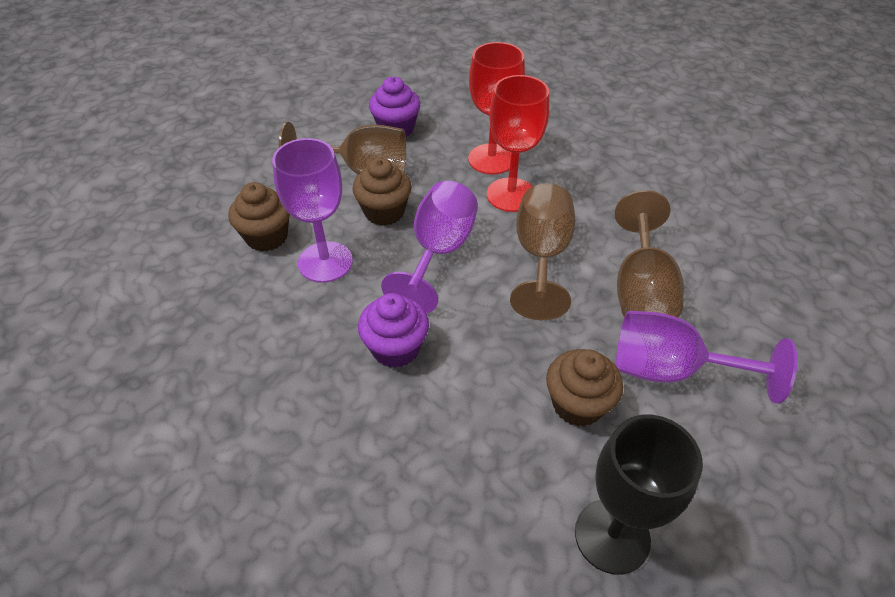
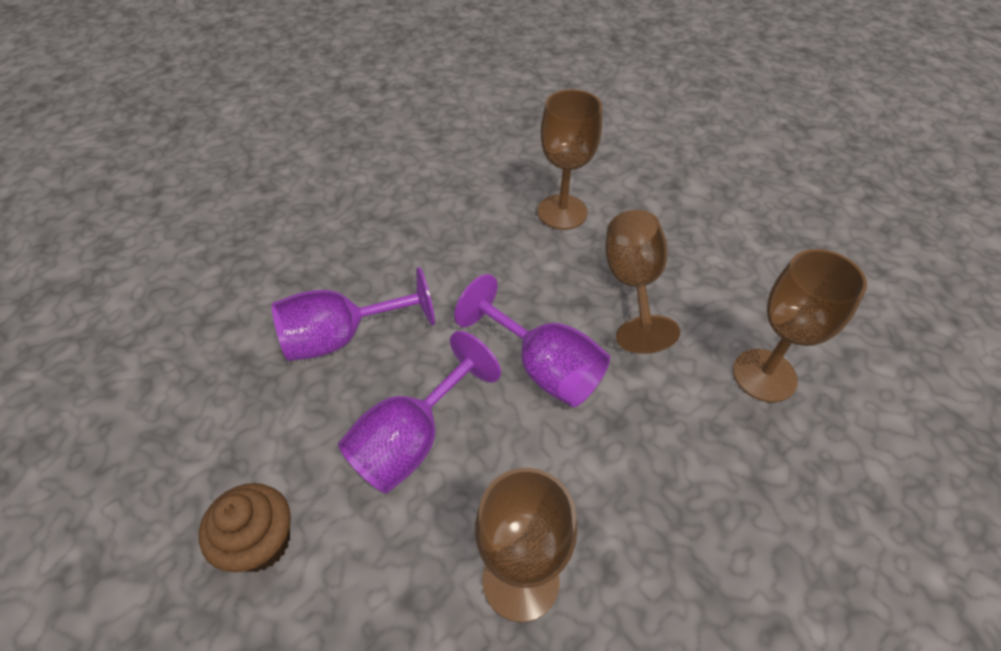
black goblet: [575,415,703,575] = 1 -> none = 0
brown cupcake: [229,182,290,252] [352,158,412,226] [546,349,623,427] = 3 -> [199,483,291,572] = 1
brown goblet: [279,122,406,174] [510,183,575,320] [615,190,684,318] = 3 -> [475,468,577,622] [537,89,602,230] [606,210,680,354] [733,249,867,402] = 4
purple cupcake: [358,293,429,368] [369,77,420,137] = 2 -> none = 0
red goblet: [468,42,525,175] [487,75,549,212] = 2 -> none = 0

